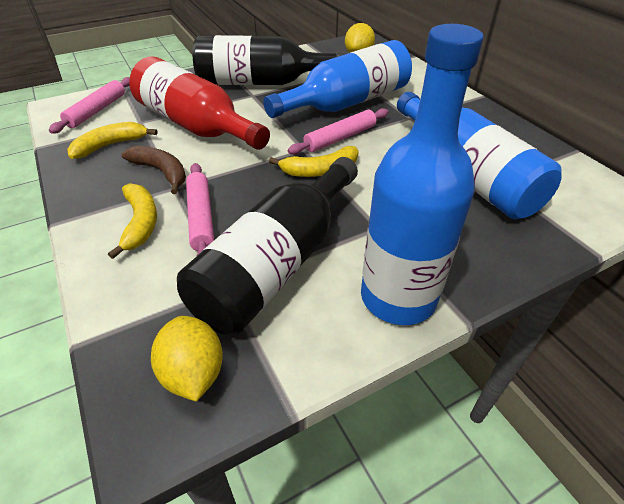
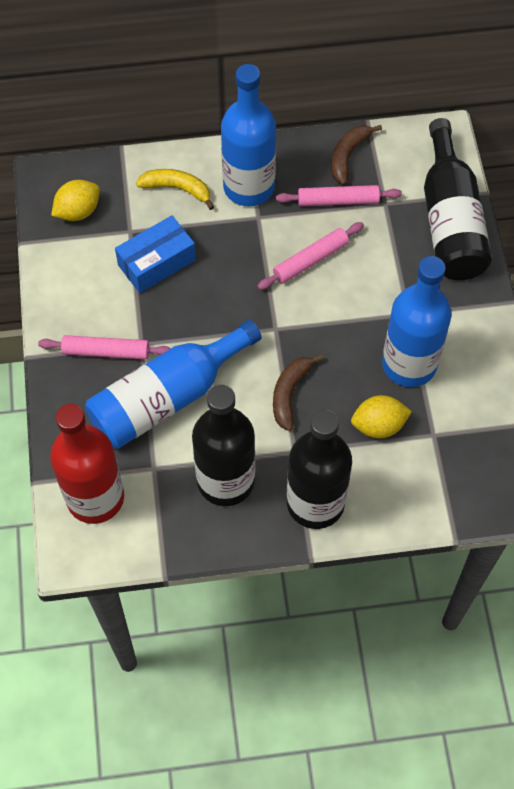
black bottle: [177,157,358,334] [192,35,347,85] = 2 -> [192,385,255,506] [287,409,352,529] [424,118,492,280] = 3
blue box: none = 0 -> [115,215,196,293] = 1
brown banana: [121,146,186,194] = 1 -> [273,354,323,431] [331,125,382,185] = 2
yellow banana: [67,122,158,159] [108,183,157,259] [269,146,359,177] = 3 -> [136,169,214,210] = 1

